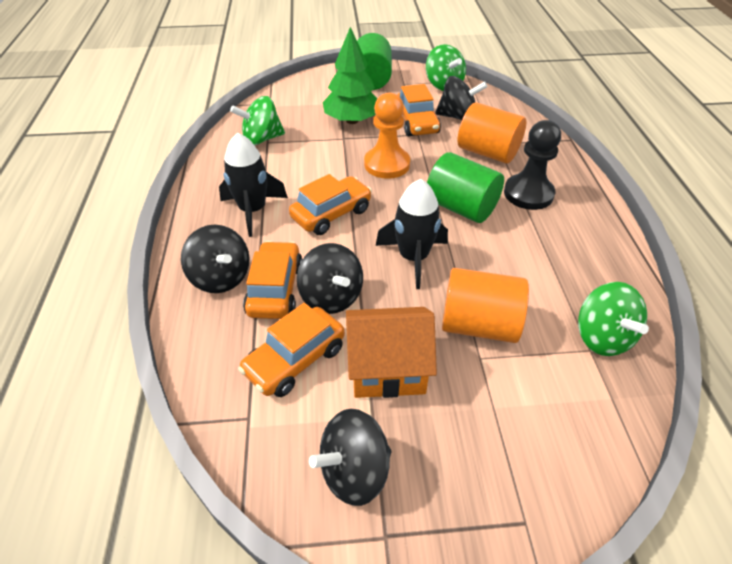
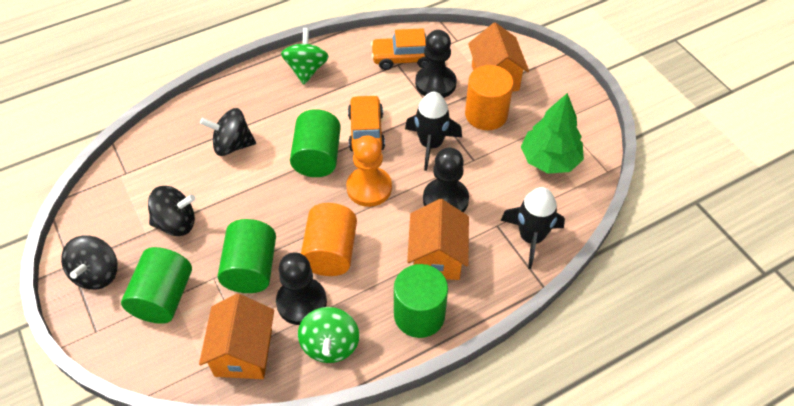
black pawn: [504,120,561,210] = 1 -> [276,253,327,325] [415,30,457,98] [423,147,469,213] = 3
black spinning top: [181,225,250,293] [297,243,363,314] [309,409,391,506] [435,76,487,120] = 4 -> [61,236,118,290] [148,186,196,236] [200,108,256,156] = 3
green cylinder: [357,33,392,90] [427,152,504,223] = 2 -> [121,247,192,324] [218,219,276,293] [290,109,341,177] [394,264,448,338] = 4
green spinning top: [230,96,285,146] [426,44,466,91] [578,282,649,356] = 3 -> [281,28,329,85] [298,307,359,363] = 2
orange car: [238,303,345,397] [243,241,303,319] [289,174,372,235] [397,84,441,136] = 4 -> [348,95,385,151] [371,28,429,70] = 2
orange house: [346,307,437,398] = 1 -> [199,294,274,379] [407,199,469,280] [468,23,529,92] = 3

